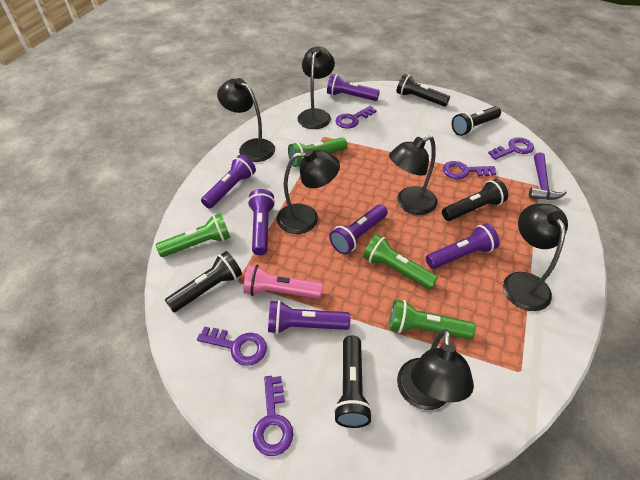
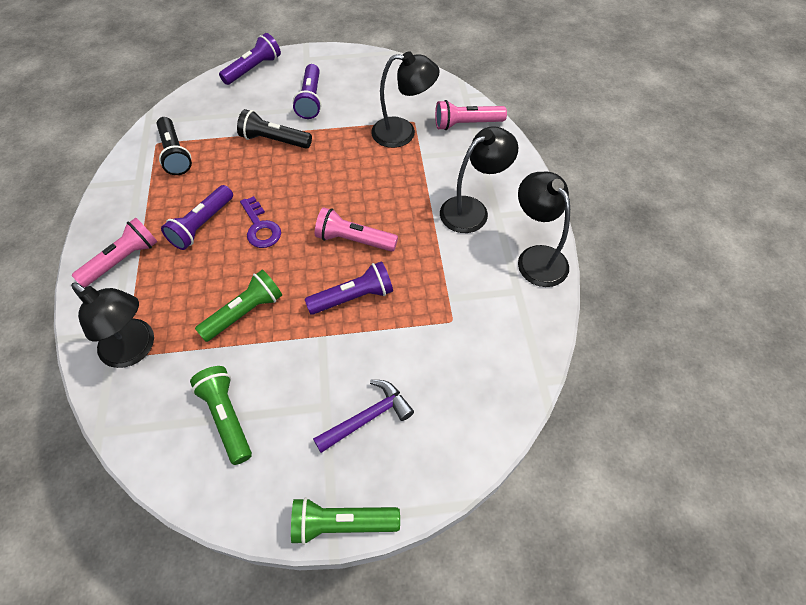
black flashlight: [165,251,242,313] [334,335,372,428] [396,74,450,107] [442,179,508,221] [452,106,501,136] = 5 -> [157,117,192,175] [237,109,312,149] = 2
black lamp: [217,78,275,162] [277,149,340,234] [298,46,335,129] [389,136,438,215] [397,329,474,410] [503,204,568,311] = 6 -> [71,282,154,368] [371,51,440,148] [440,126,518,233] [518,172,570,287] = 4
green flashlight: [156,213,231,257] [288,137,347,167] [363,234,438,290] [389,299,475,340] = 4 -> [190,366,252,465] [195,270,282,342] [291,497,400,545] = 3
pink flashlight: [243,265,323,299] = 1 -> [72,218,157,287] [315,207,398,252] [435,100,507,130] = 3
purple flashlight: [201,155,256,209] [248,189,275,255] [268,300,350,334] [327,74,380,101] [329,204,388,254] [426,224,499,269] = 6 -> [161,185,233,250] [219,33,281,85] [293,64,321,119] [305,261,393,315] = 4
purple key: [197,326,267,366] [253,376,293,456] [336,106,377,129] [443,161,496,179] [488,137,534,160] = 5 -> [240,196,281,248] = 1

